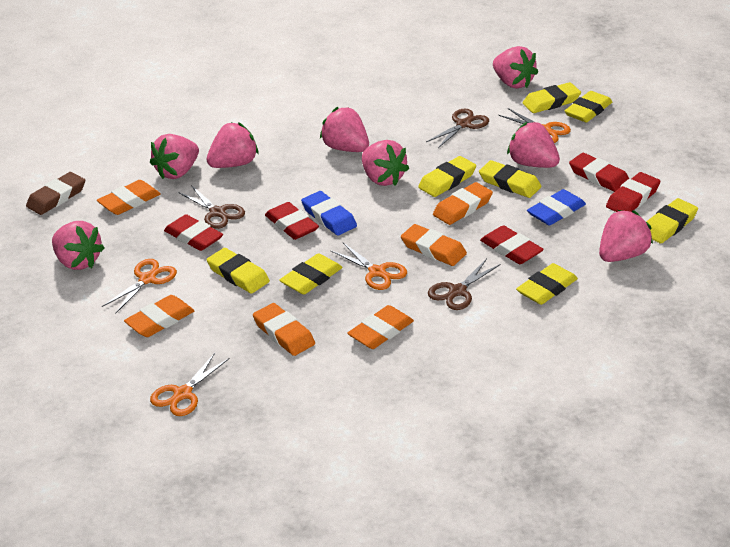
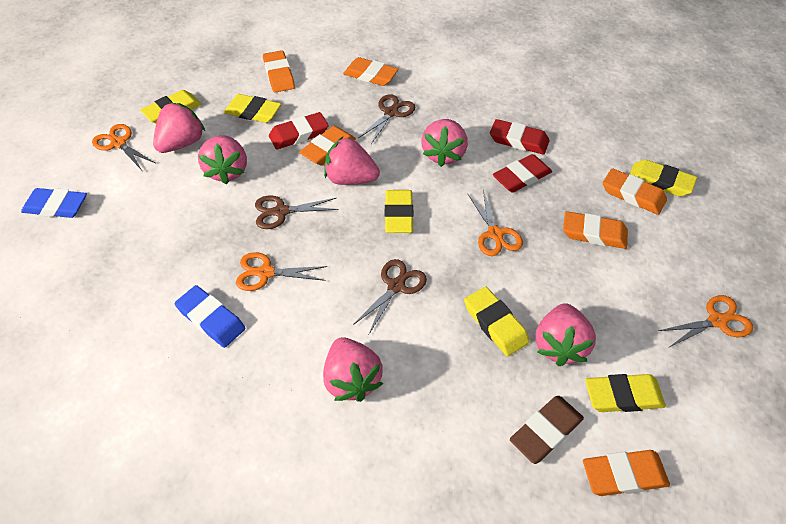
pink strawberry: [52,221,104,270] [150,134,199,179] [206,122,258,168] [320,107,369,152] [362,140,409,186] [493,46,538,89] [507,122,560,168] [599,210,653,262] = 8 -> [153,103,205,153] [198,135,247,184] [323,337,383,402] [324,137,380,185] [421,119,468,167] [535,303,596,366] = 6
red eraser: [164,214,223,251] [265,202,319,240] [480,225,544,264] [569,153,629,192] [606,172,661,212] = 5 -> [269,112,329,150] [490,119,550,155] [493,154,552,193] = 3
yellow eraser: [206,248,270,294] [279,254,343,295] [418,156,476,197] [479,160,542,198] [516,263,578,305] [523,82,581,113] [565,91,612,123] [646,198,698,243] = 8 -> [140,90,202,124] [224,94,281,123] [385,190,414,233] [464,287,529,356] [585,374,666,412] [629,159,697,197] = 6

